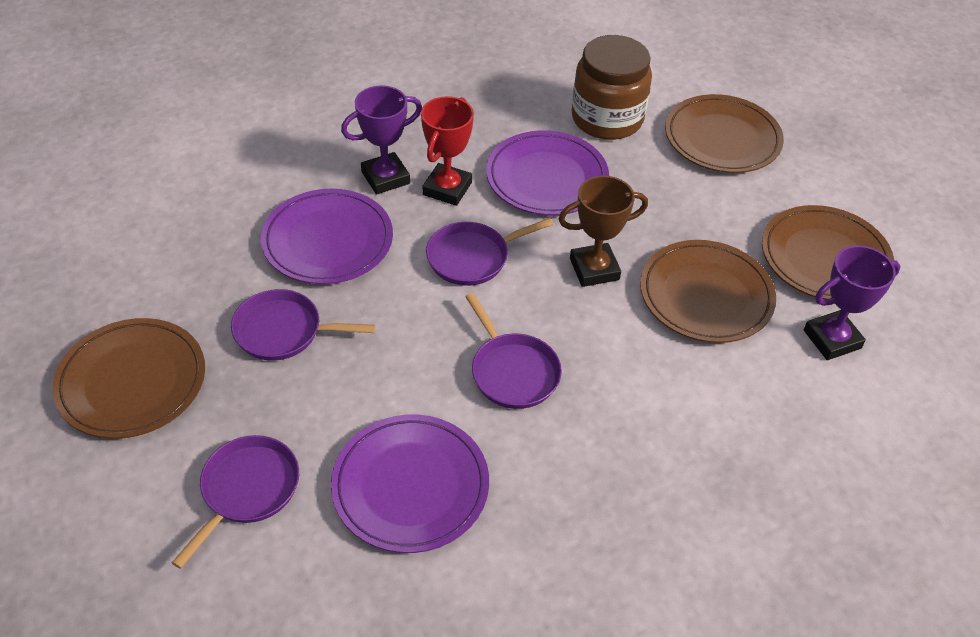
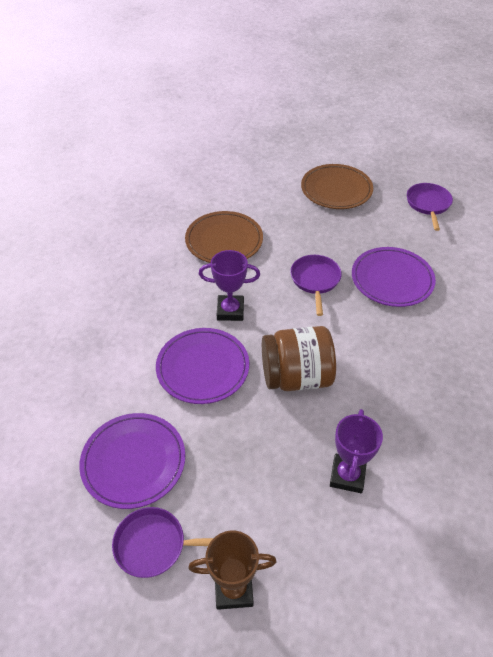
brown plate: [52,318,205,439] [640,240,776,343] [665,94,784,173] [762,205,894,299] = 4 -> [185,211,263,263] [301,164,373,209] = 2
purple pan: [172,435,299,569] [231,289,376,361] [426,218,553,286] [465,293,562,409] = 4 -> [112,507,214,578] [290,255,342,316] [407,183,453,231] = 3
red trophy: [421,96,474,206] = 1 -> none = 0

